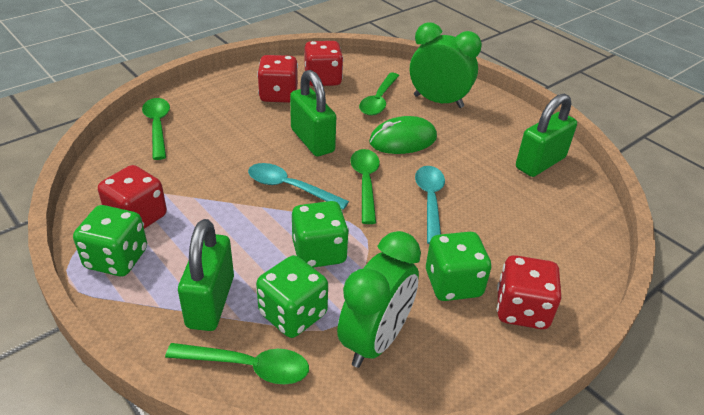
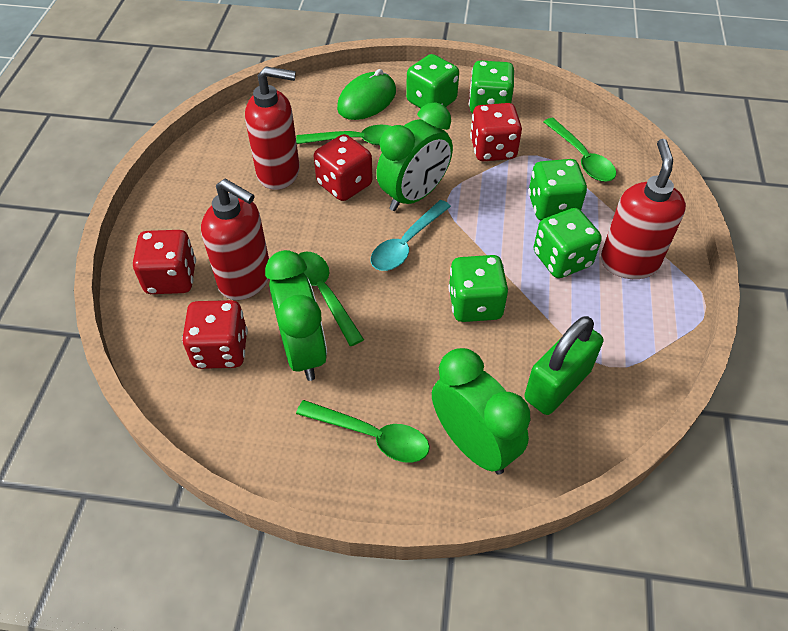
green clock: [337,231,421,368] [410,22,482,108] = 2 -> [265,250,327,381] [376,102,453,211] [432,348,530,475] = 3
green dice: [73,205,147,276] [256,255,328,338] [292,201,349,268] [426,232,491,301] = 4 -> [406,54,459,108] [448,255,508,322] [469,60,514,113] [528,159,587,220] [534,208,602,278] = 5
green padlock: [178,219,234,331] [290,70,336,156] [516,93,577,177] = 3 -> [524,316,604,415] = 1
red soap dispenser: none = 0 -> [201,179,269,300] [245,67,300,190] [601,139,686,279] = 3
turquoise spoon: [248,163,349,210] [415,166,445,244] = 2 -> [371,200,451,271] = 1

